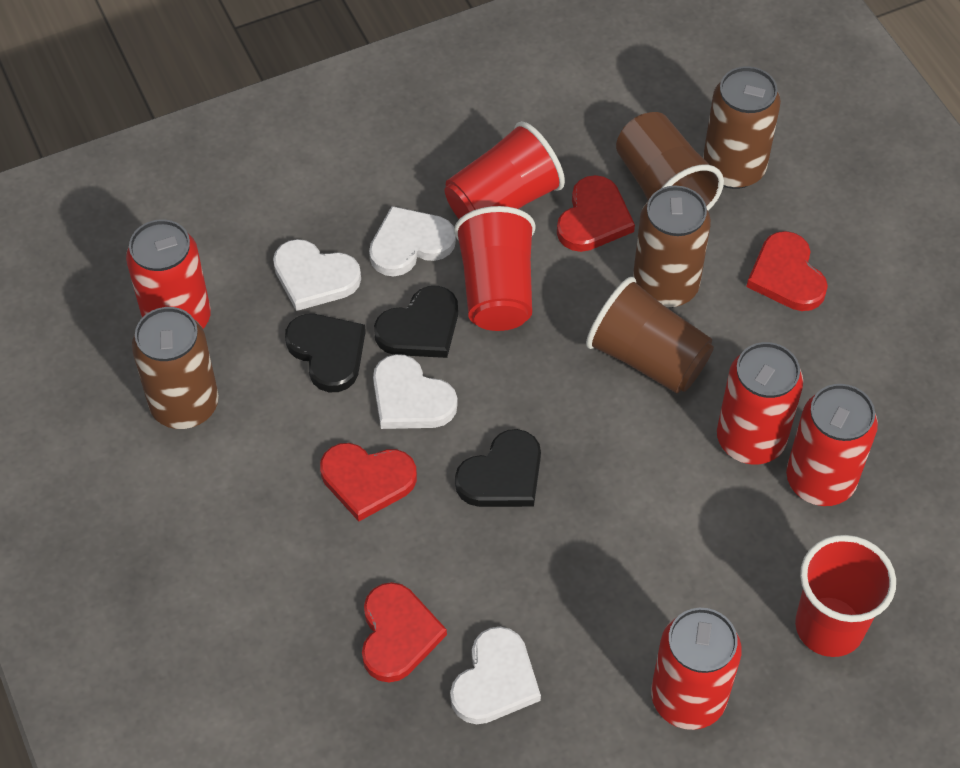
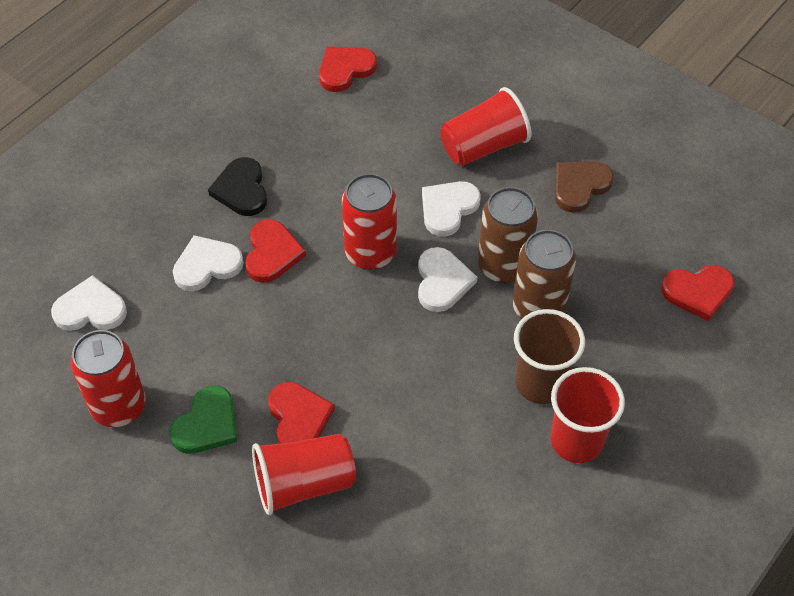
black heart: [285,314,366,392] [374,286,458,358] [455,429,541,507] = 3 -> [208,157,267,216] = 1
brown can: [132,307,219,429] [633,186,711,308] [703,66,781,189] = 3 -> [478,187,538,283] [513,230,576,319] = 2
brown cup: [586,277,714,394] [616,112,724,211] = 2 -> [514,309,585,404] = 1
brown heart: none = 0 -> [555,161,614,213] = 1
green heart: none = 0 -> [169,385,237,454] = 1
red can: [126,219,211,328] [651,608,742,730] [717,342,803,464] [786,384,878,506] = 4 -> [71,330,146,427] [342,174,397,270] = 2

